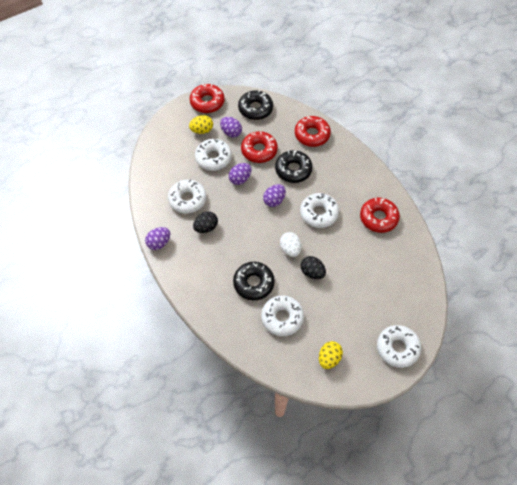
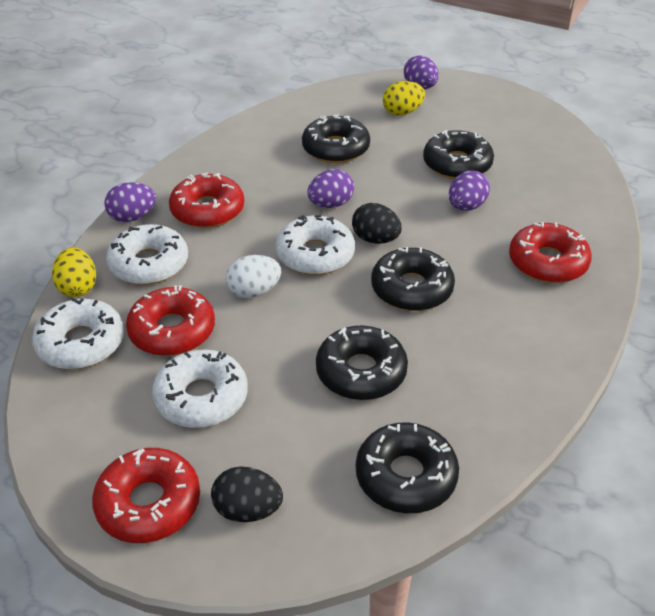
black donut: [233,262,275,300] [238,90,273,120] [275,150,313,183] = 3 -> [302,115,370,163] [316,326,408,400] [356,422,459,513] [371,247,455,311] [423,130,494,179] = 5
white donut: [168,180,206,214] [195,139,232,171] [261,295,304,336] [300,193,339,228] [377,325,421,368] = 5 -> [32,298,124,369] [106,224,188,285] [152,349,248,428] [275,215,355,275] = 4

